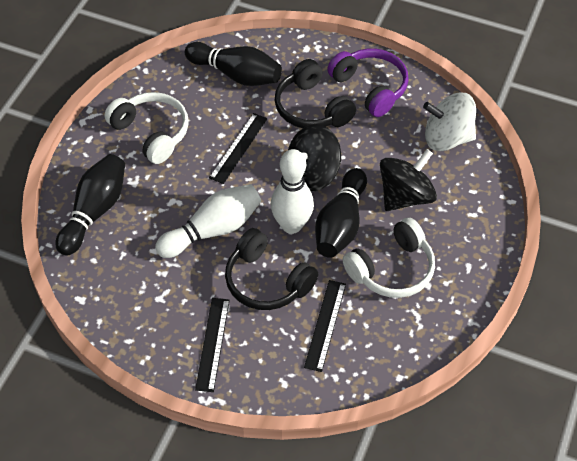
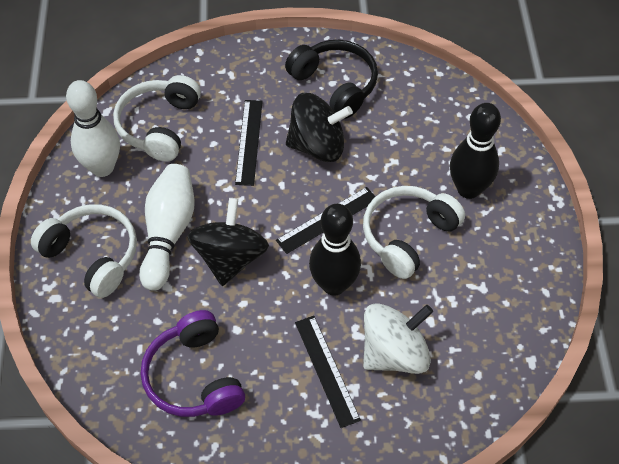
black bowling pin: [56,154,125,256] [185,42,282,86] [315,168,367,258] = 3 -> [309,204,361,296] [450,103,501,199] = 2
black headphones: [225,228,318,310] [275,59,356,128] = 2 -> [285,40,378,119] = 1
white headphones: [105,92,189,164] [343,217,435,298] = 2 -> [31,204,137,298] [113,75,201,162] [363,186,465,279] = 3

